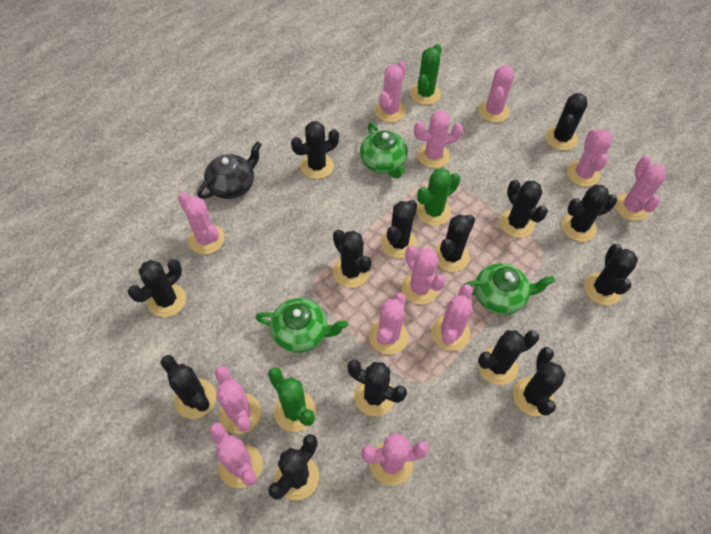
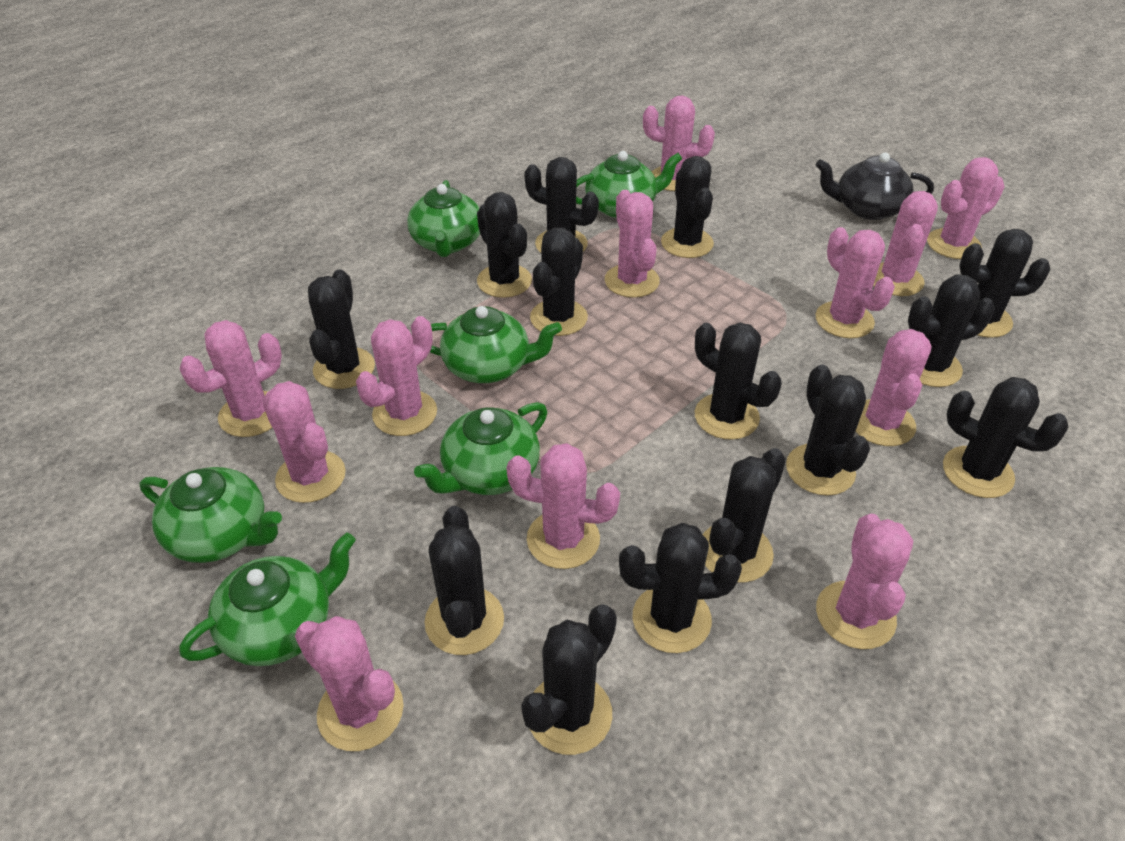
green cactus: [268,367,316,432] [410,44,442,105] [416,168,460,226] = 3 -> none = 0
green teapot: [255,298,348,353] [360,122,408,179] [463,263,555,315] = 3 -> [139,467,282,563] [179,532,356,666] [407,180,480,257] [414,402,547,495] [430,306,562,383] [576,151,682,218] = 6

